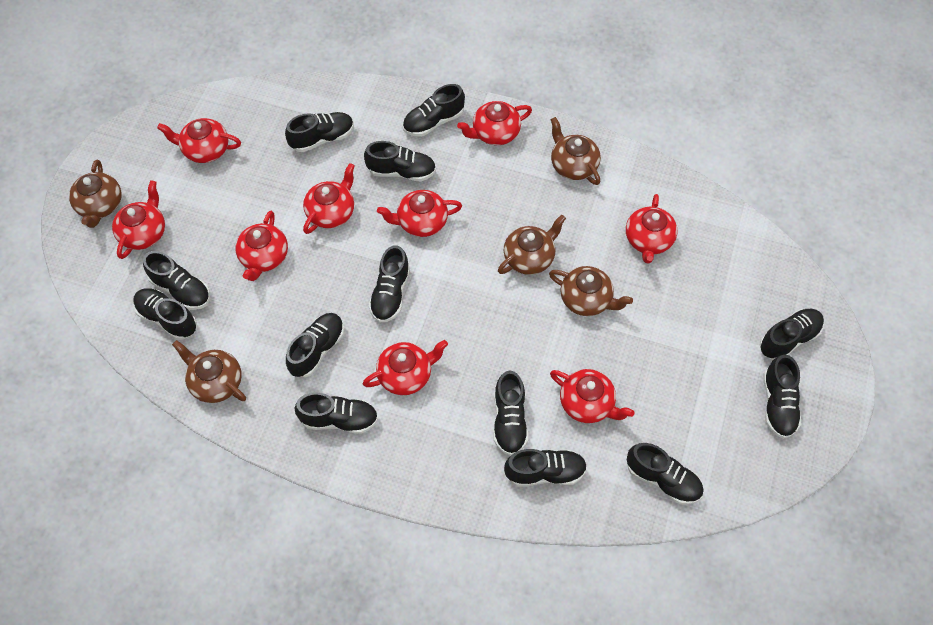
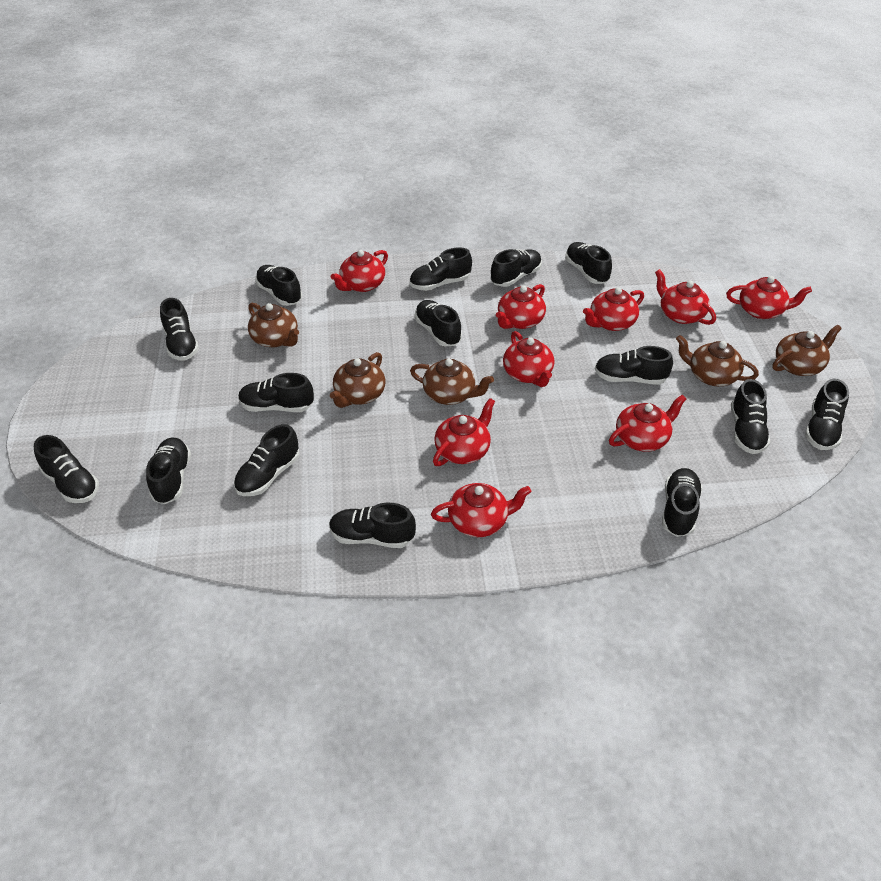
black shoe: [133,288,197,340] [143,251,210,310] [285,112,354,152] [286,313,344,377] [295,393,378,434] [364,141,436,182] [369,245,410,322] [403,84,465,137] [494,371,528,456] [504,449,587,487] [627,443,704,505] [760,309,824,360] [763,355,801,439] = 13 -> [34,435,99,503] [146,438,191,504] [160,298,199,361] [234,424,299,496] [238,373,314,412] [255,265,302,306] [329,503,416,548] [409,247,472,291] [414,300,462,346] [491,249,542,287] [565,242,612,284] [595,346,673,385] [662,468,702,537] [731,379,770,454] [805,379,849,450] = 15

